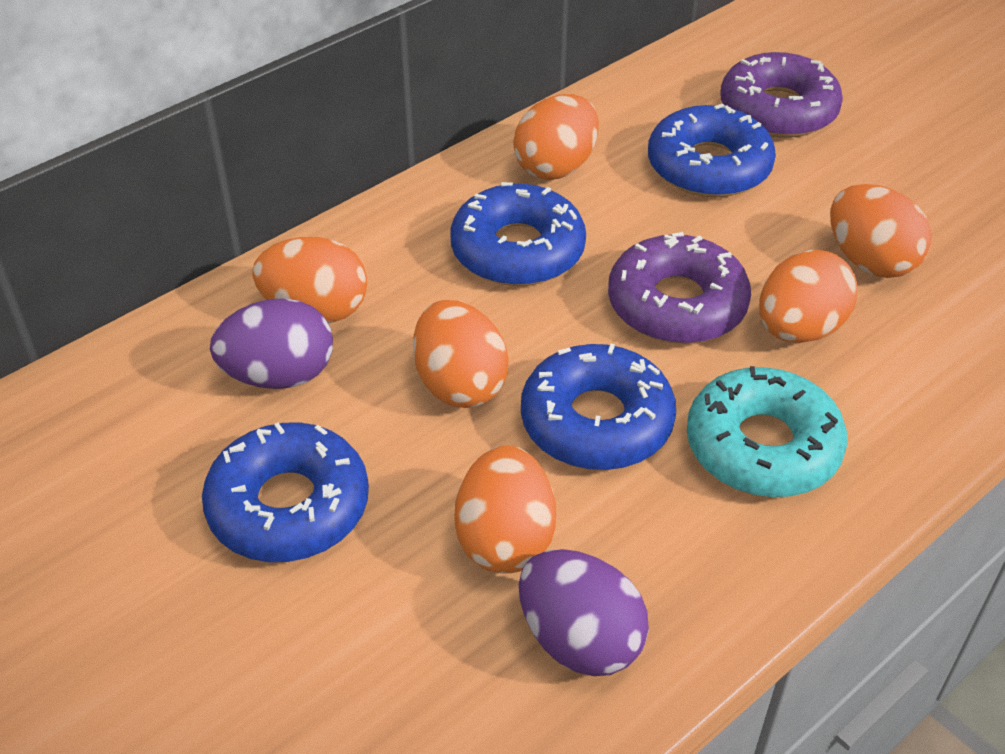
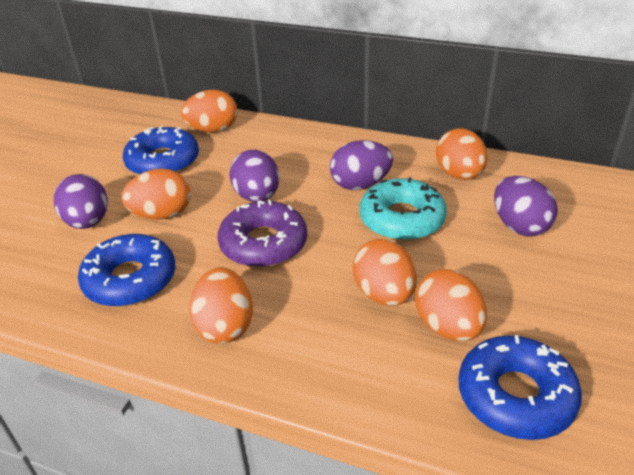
blue donut: [202,422,369,562] [450,182,586,286] [521,343,676,470] [648,104,776,197] = 4 -> [78,234,175,307] [123,126,199,175] [458,335,582,440] = 3
purple donut: [608,232,751,344] [720,52,843,138] = 2 -> [218,200,307,268] = 1
purple egg: [210,298,333,389] [519,549,649,676] = 2 -> [54,174,108,229] [229,150,279,202] [330,140,393,190] [494,176,558,237] = 4

